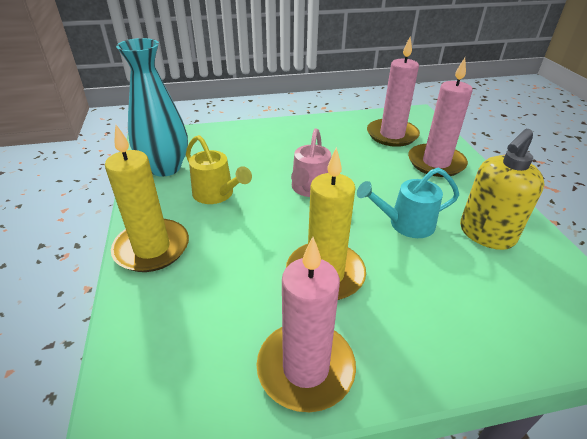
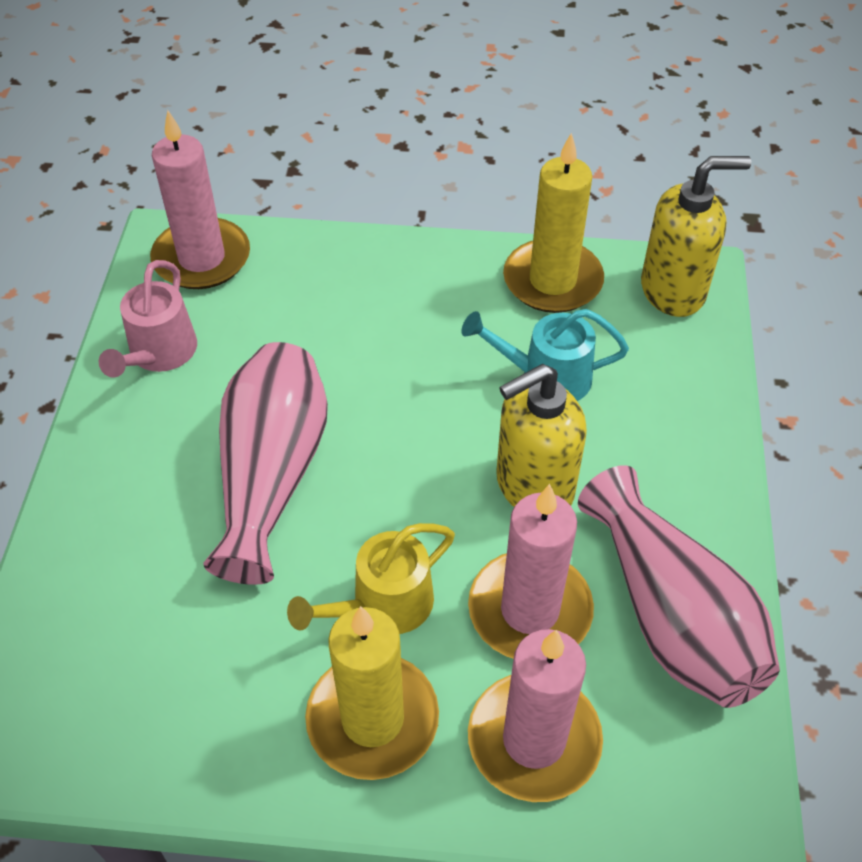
pink vase: none = 0 -> [203,342,328,585] [578,465,780,708] = 2
turquoise vase: [116,38,188,177] = 1 -> none = 0
yellow soap dispenser: [460,129,544,250] = 1 -> [496,364,587,507] [641,156,751,317] = 2

